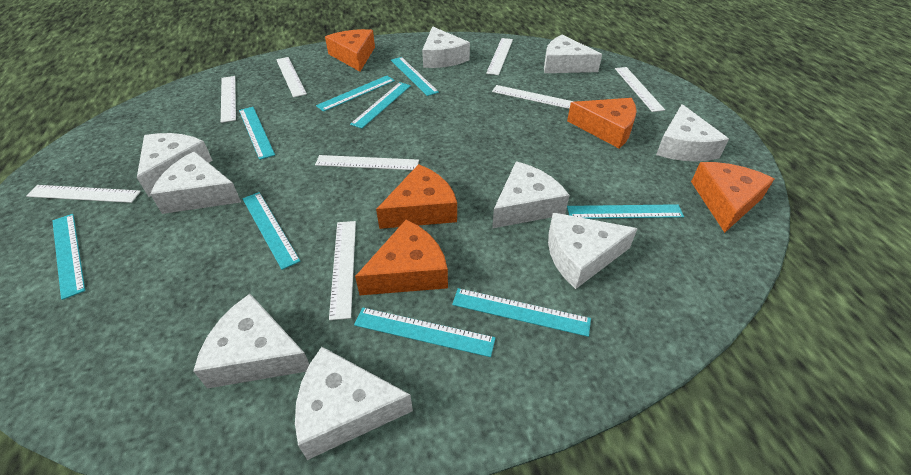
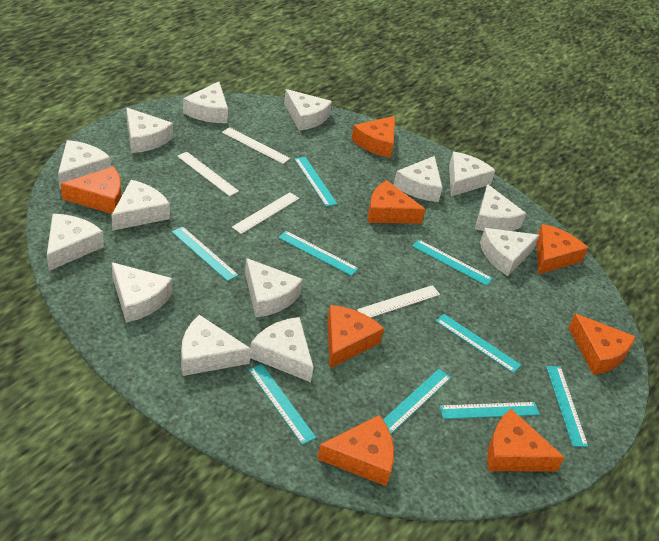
orange cheese: [325,29,375,71] [355,219,448,295] [376,164,457,229] [567,98,637,148] [691,162,774,233] = 5 -> [61,166,121,214] [317,415,394,486] [327,305,384,368] [351,116,395,158] [368,180,425,224] [487,409,565,471] [537,224,588,275] [568,313,636,375] = 8
white cheese: [137,133,213,197] [150,151,241,214] [193,294,310,389] [295,347,413,460] [422,26,470,68] [492,161,570,228] [544,35,602,73] [548,212,638,289] [656,104,729,162] = 9 -> [47,214,104,271] [58,140,111,189] [111,180,170,231] [112,262,172,323] [126,108,173,153] [181,315,251,376] [183,82,228,123] [245,258,303,317] [250,317,314,382] [284,89,332,131] [394,156,443,202] [449,152,496,196] [475,184,526,231] [480,228,540,276] = 14
white ruler: [26,185,141,203] [221,76,236,123] [276,57,307,97] [315,155,419,170] [329,221,356,320] [486,38,513,75] [492,85,574,109] [615,67,665,112] = 8 -> [177,152,239,196] [222,127,290,164] [232,192,299,234] [357,285,440,318] = 4

